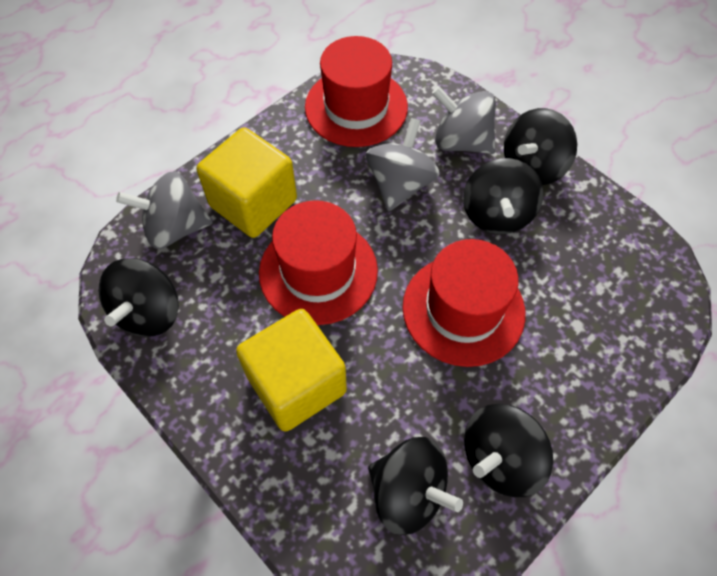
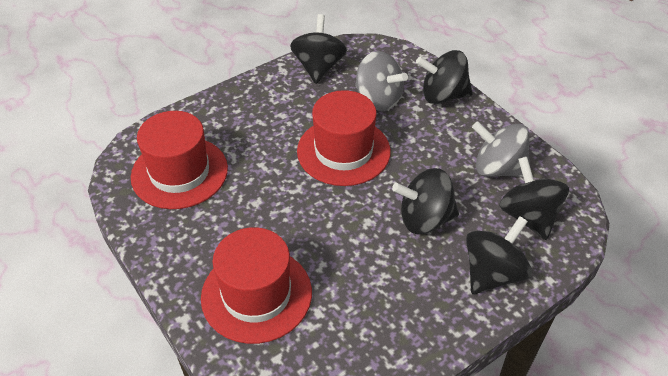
grey spinning top: [116,171,213,249] [366,118,440,211] [432,86,496,154] = 3 -> [355,51,408,111] [472,121,530,177] = 2
yellow cube: [197,127,297,238] [236,309,347,432] = 2 -> none = 0

